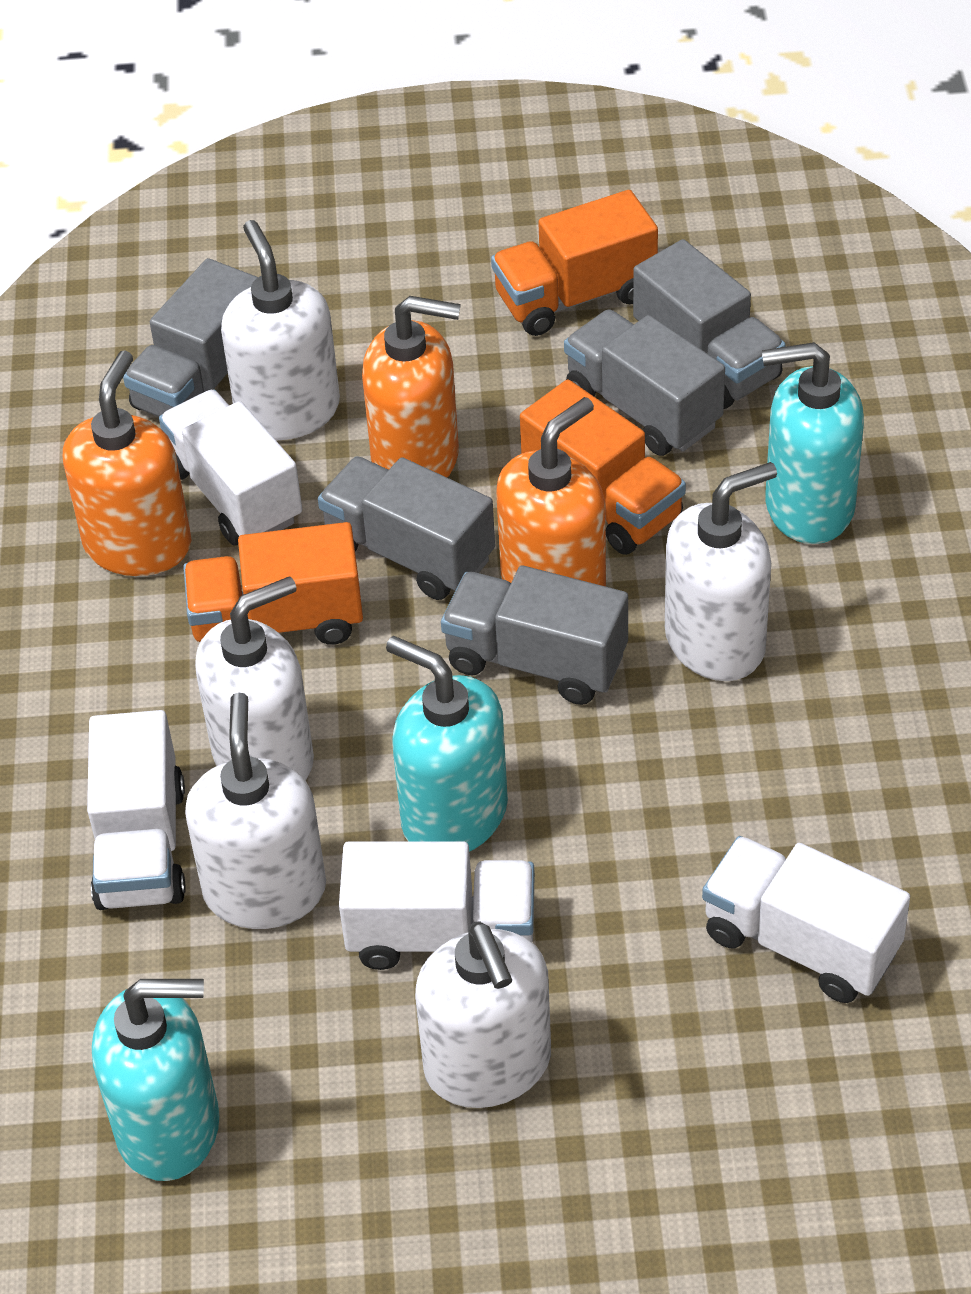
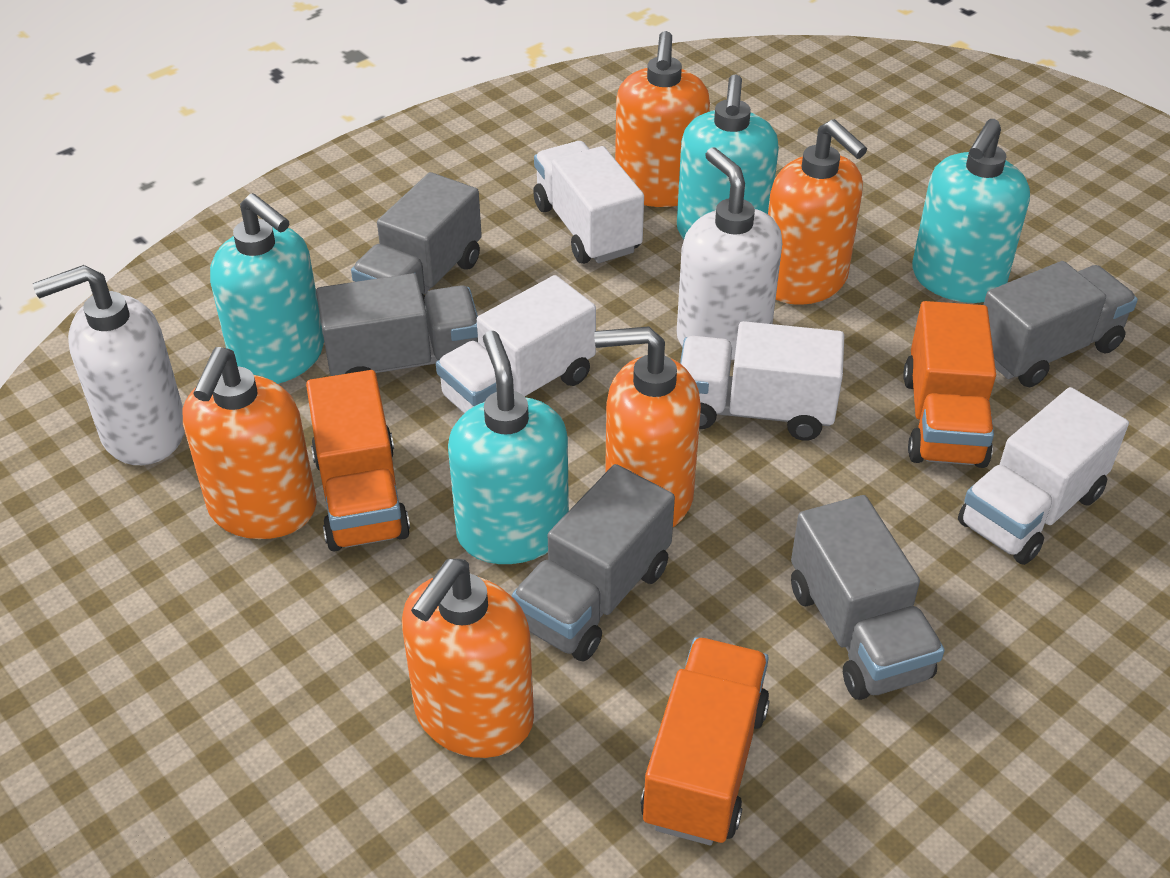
orange soap dispenser: [63,351,191,576] [362,296,461,478] [496,397,606,587] = 3 -> [183,347,317,539] [402,559,534,758] [594,326,701,527] [615,31,710,207] [768,119,867,305] = 5
turquoise soap dispenser: [92,979,219,1181] [386,636,508,852] [762,342,864,544] = 3 -> [210,193,324,384] [448,331,569,564] [677,74,779,239] [912,119,1030,303] = 4
white soap dispenser: [185,692,326,929] [195,576,314,780] [221,220,340,440] [415,922,551,1108] [665,462,777,681] = 5 -> [33,265,185,465] [677,148,782,360] = 2

